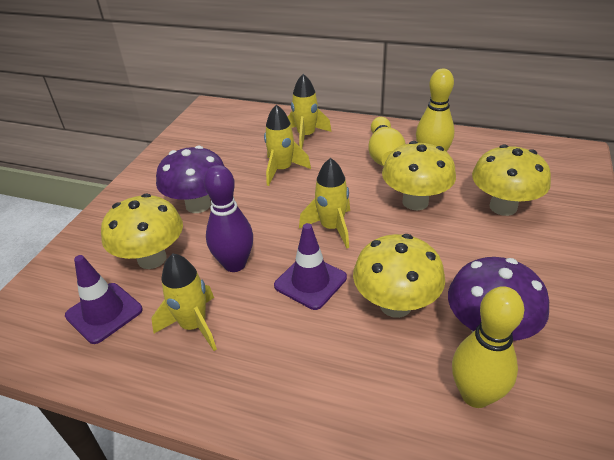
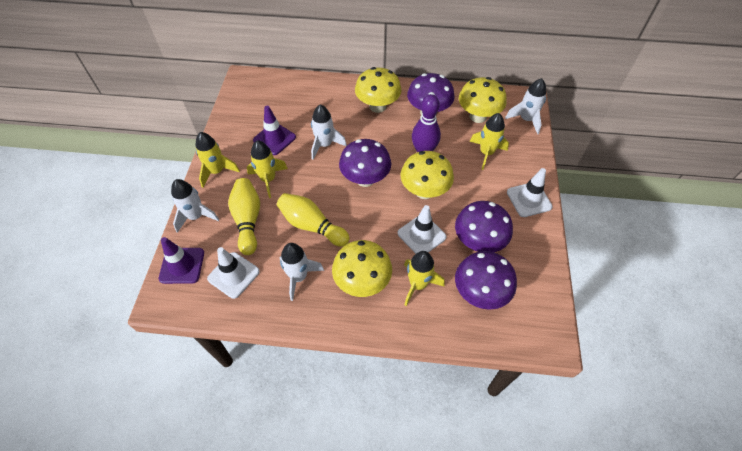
purple mushroom: [156,146,224,213] [448,257,549,341] = 2 -> [339,139,391,187] [407,73,455,115] [455,201,513,252] [455,251,517,310] = 4
white rocket: none = 0 -> [171,179,219,233] [280,243,324,301] [311,104,347,159] [505,78,546,134] = 4
white traffic cone: none = 0 -> [207,247,260,299] [398,205,446,254] [507,168,553,217] = 3
yellow bowling pin: [369,117,406,166] [416,69,455,152] [452,286,524,408] = 3 -> [228,178,260,255] [277,193,350,247] = 2

